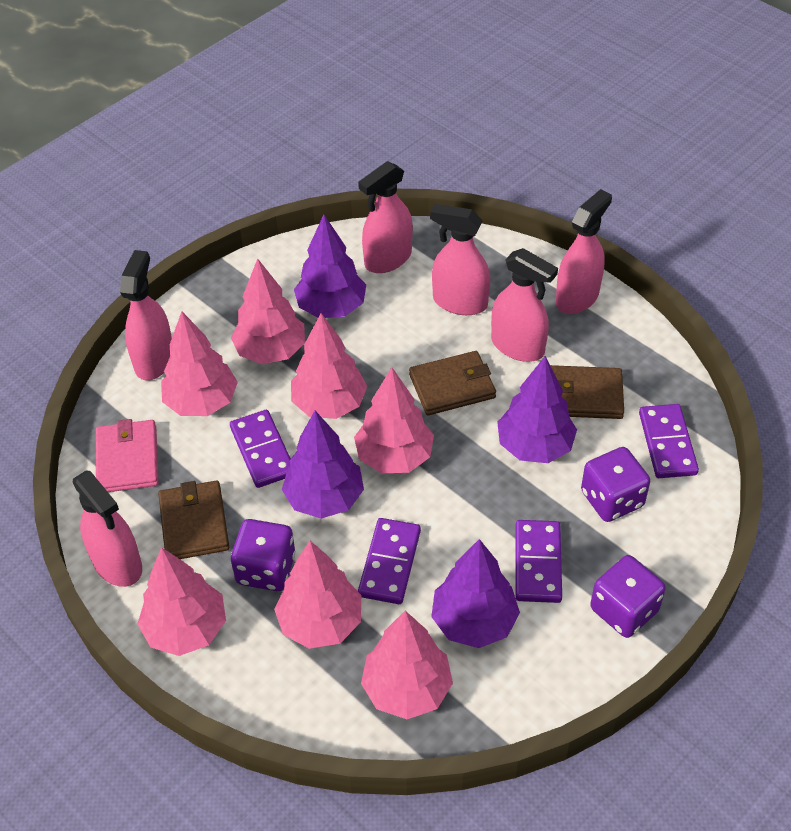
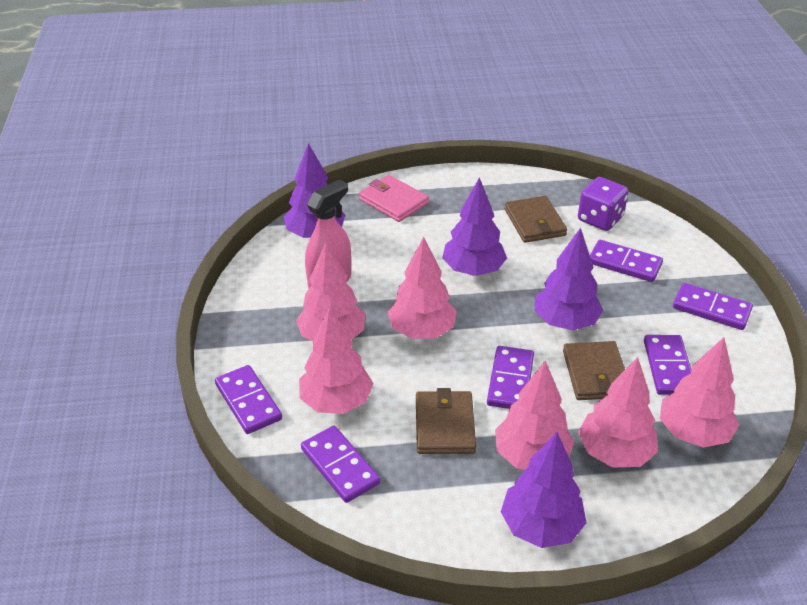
pink spray bottle: [72,470,142,587] [120,250,172,380] [358,161,413,273] [430,204,490,315] [491,248,558,362] [556,189,612,314] = 6 -> [305,179,351,289] = 1
pink tree: [137,547,226,656] [161,312,238,416] [231,258,305,364] [274,541,361,649] [291,313,367,419] [354,367,434,473] [361,611,453,719] = 7 -> [296,242,365,341] [299,306,373,414] [388,237,457,339] [495,360,574,470] [578,357,658,467] [660,337,739,448] = 6
purple dice: [231,519,295,591] [581,447,650,522] [590,555,666,638] = 3 -> [578,177,629,231] = 1
purple domino: [230,410,291,488] [358,518,421,604] [515,520,562,603] [639,404,699,478] = 4 -> [215,365,282,434] [301,426,380,503] [487,346,534,409] [590,240,663,282] [644,335,691,395] [673,283,753,330] = 6

